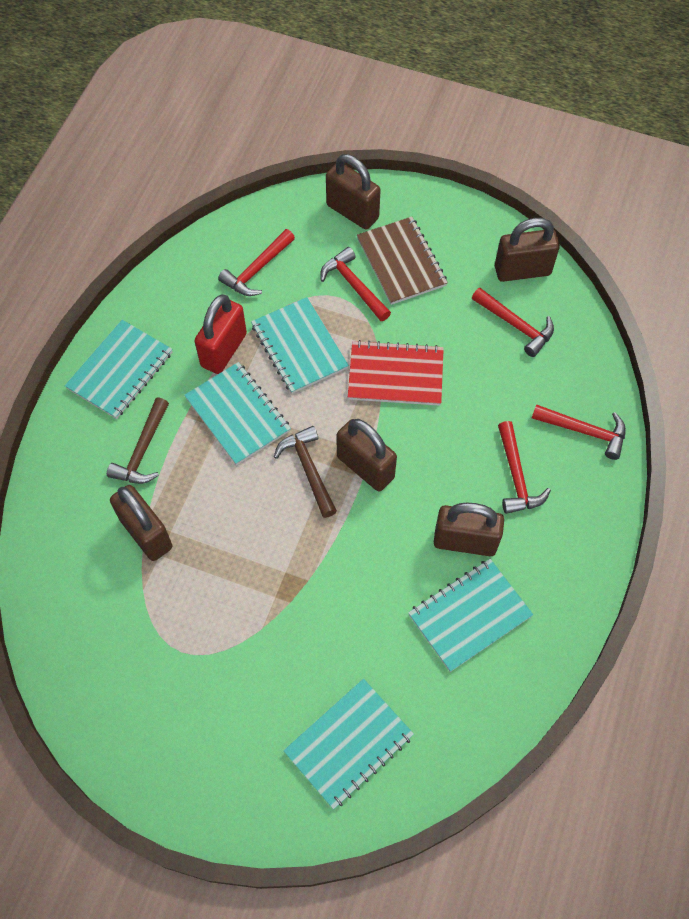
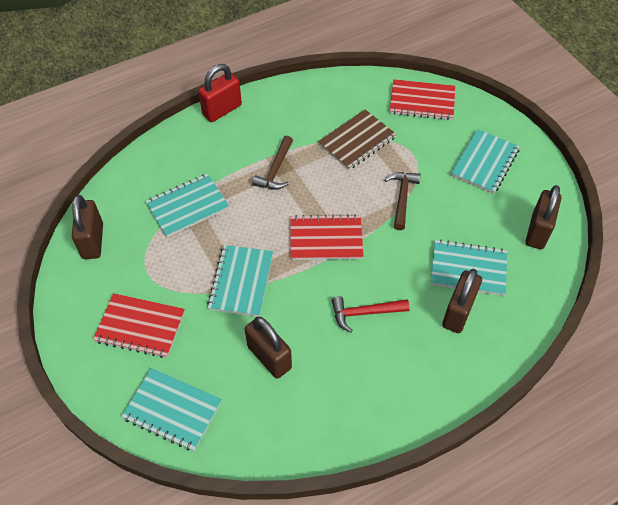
brown padlock: [110,485,172,561] [326,154,381,229] [336,419,397,491] [434,503,504,556] [495,218,560,282] = 5 -> [72,195,103,259] [245,317,292,379] [442,269,482,333] [526,185,561,249] = 4
red hammer: [218,229,295,296] [320,247,391,321] [472,288,554,357] [498,421,551,514] [532,404,626,460] = 5 -> [332,296,410,333] = 1
red notebook: [348,340,444,406] = 1 -> [93,293,185,358] [290,214,364,260] [390,79,455,120] = 3

